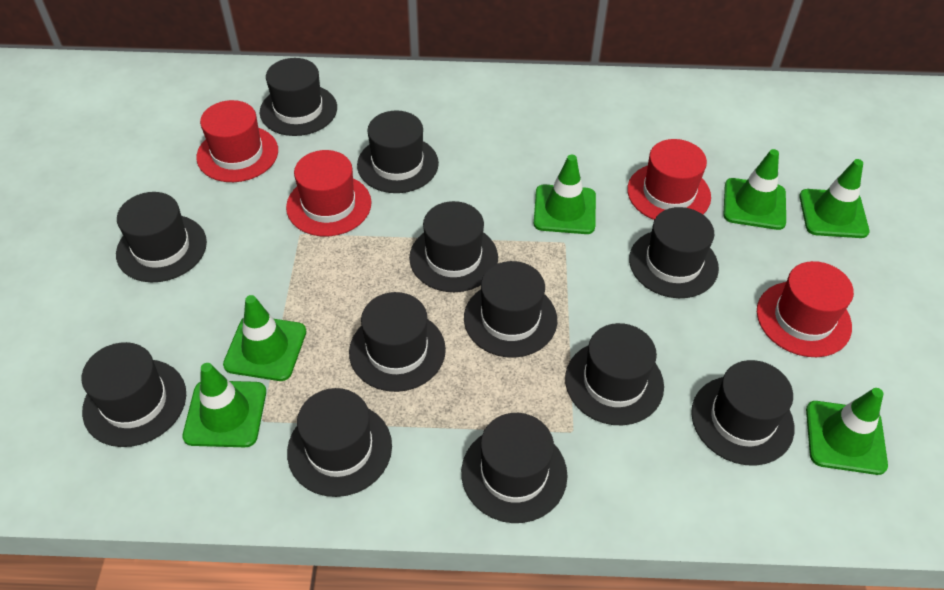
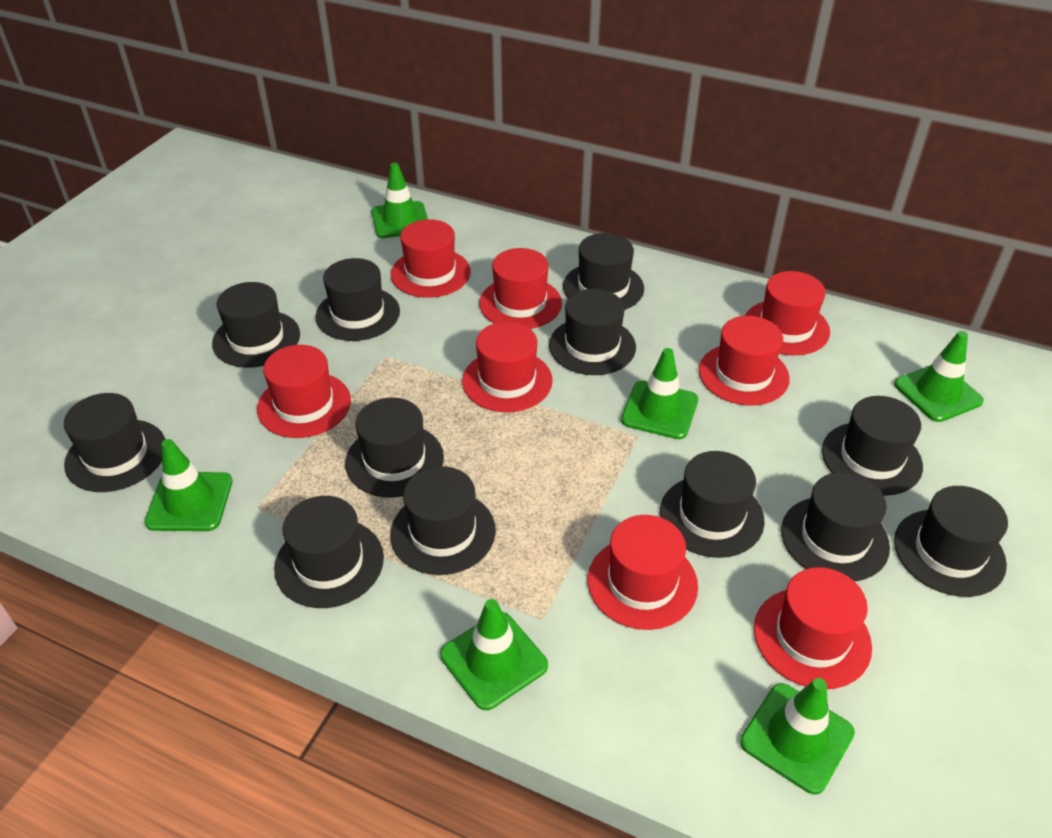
red hat: [196,100,278,182] [286,150,371,236] [627,139,711,220] [757,261,854,357] = 4 -> [257,345,351,438] [391,219,471,298] [462,322,553,412] [479,248,562,329] [588,515,698,630] [699,316,790,405] [745,271,830,355] [754,567,872,689] = 8

